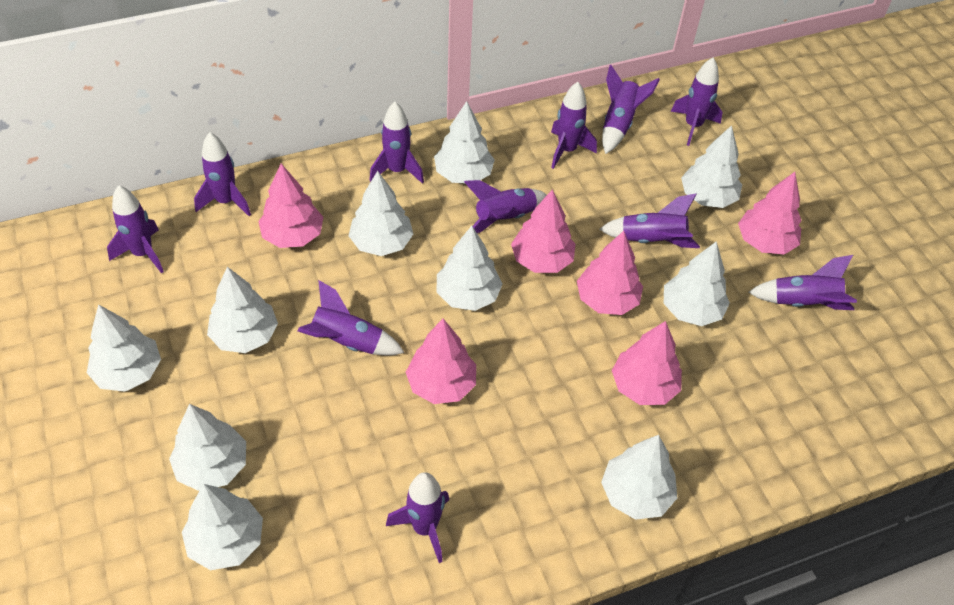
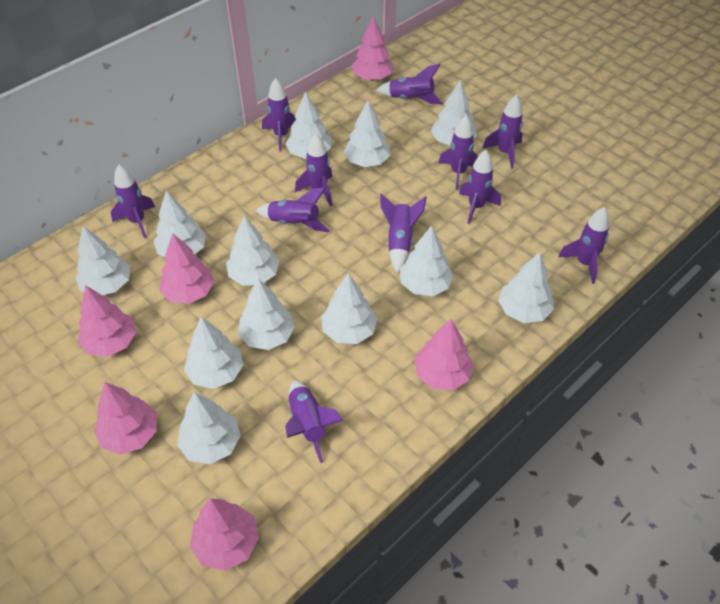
white tree: [87,304,161,392] [169,404,246,491] [182,484,263,570] [207,267,278,353] [349,171,413,256] [434,101,495,183] [437,226,502,311] [601,435,677,520] [664,241,730,326] [681,125,742,208] = 10 -> [75,226,130,295] [153,191,206,257] [177,392,241,464] [184,317,243,389] [226,216,279,285] [238,278,295,350] [285,92,331,159] [321,273,377,344] [344,100,390,167] [400,226,453,296] [431,80,477,145] [498,252,554,323] = 12

